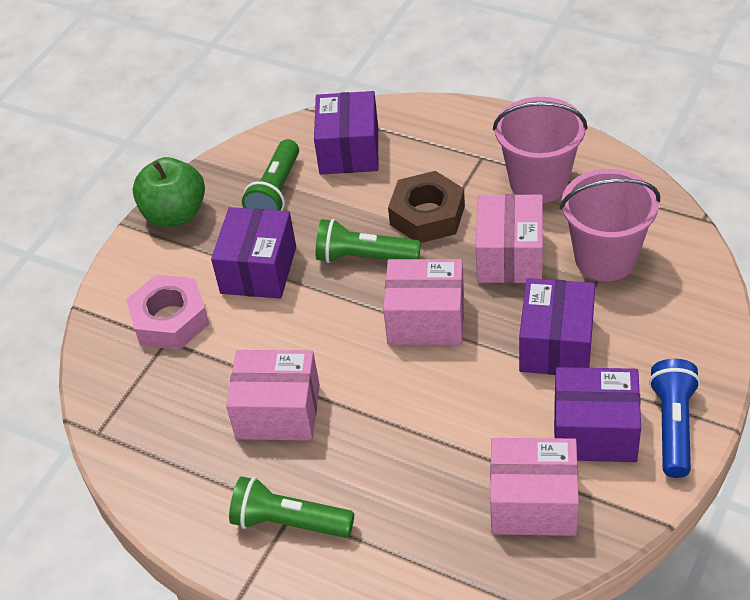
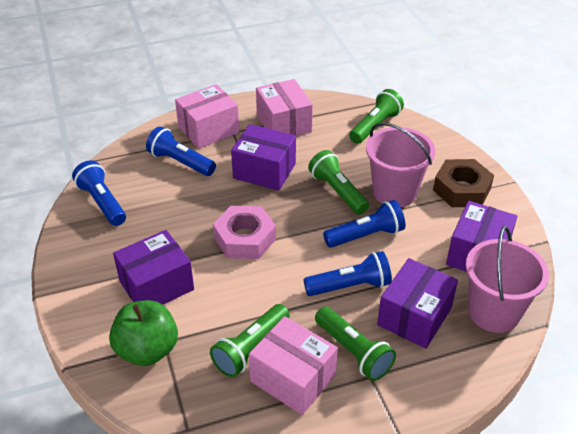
blue flashlight: [649,359,700,478] = 1 -> [72,160,126,226] [146,126,216,176] [304,251,392,296] [323,200,405,248] = 4
green flashlight: [229,476,354,538] [242,139,299,211] [316,219,421,263] = 3 -> [210,304,290,377] [308,150,369,215] [315,306,396,381] [349,89,404,144] = 4
pink box: [226,350,320,441] [383,259,464,345] [476,194,543,283] [490,438,579,536] = 4 -> [175,84,239,149] [249,316,338,415] [256,79,313,136] = 3

